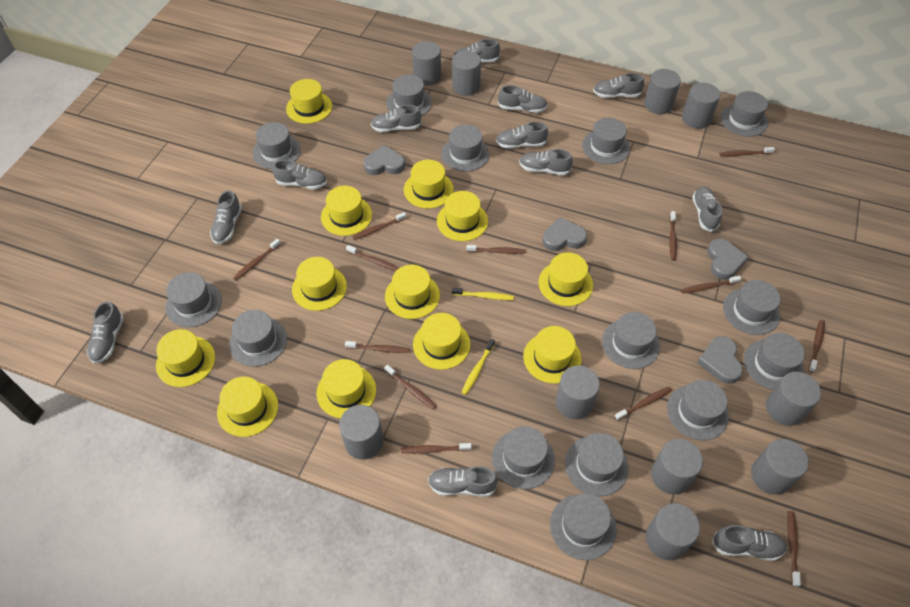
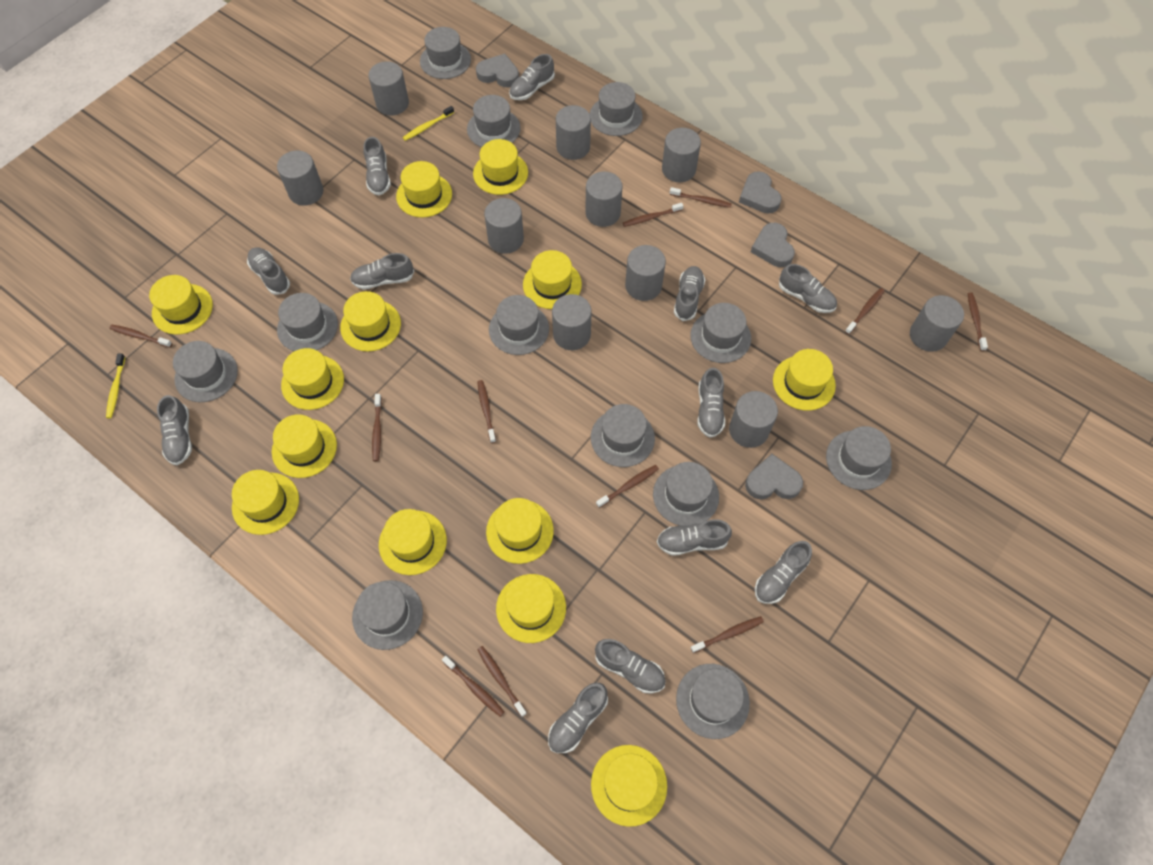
brown toothbrush: [233,239,281,281] [345,341,410,353] [346,245,399,271] [353,212,406,240] [384,365,436,410] [401,443,472,454] [466,245,526,254] [615,387,672,421] [669,211,677,260] [681,276,741,293] [719,147,775,156] [787,511,801,587] [808,320,825,372] = 13 -> [110,325,172,348] [372,394,382,461] [442,656,505,717] [477,380,496,443] [477,646,527,717] [596,465,659,508] [623,203,683,227] [670,187,732,208] [690,616,764,653] [845,288,885,335] [968,293,988,351] = 11
grey hat: [165,272,222,327] [229,310,287,367] [252,122,301,169] [386,75,432,116] [441,124,490,172] [492,426,555,489] [550,494,617,560] [565,433,629,496] [582,118,630,164] [602,312,660,369] [667,380,729,440] [721,91,768,136] [723,280,780,335] [744,333,805,390] = 14 -> [173,341,238,402] [277,293,338,351] [352,580,423,650] [420,27,471,79] [467,95,521,147] [489,295,549,355] [590,82,643,136] [591,404,655,467] [653,462,719,526] [676,664,750,739] [691,303,751,363] [826,426,892,490] = 12
yellow hat: [156,329,215,387] [217,377,278,437] [286,79,332,124] [292,257,347,311] [316,359,376,418] [321,186,372,236] [385,265,440,319] [404,160,454,209] [413,313,470,370] [437,191,488,241] [523,326,582,384] [538,252,593,306] = 12 -> [149,275,213,334] [232,470,299,535] [272,414,337,478] [281,348,344,410] [340,291,401,351] [379,509,447,575] [396,161,452,218] [473,139,528,195] [486,498,554,564] [496,574,566,643] [523,250,582,309] [591,745,667,827] [773,349,836,411] = 13

